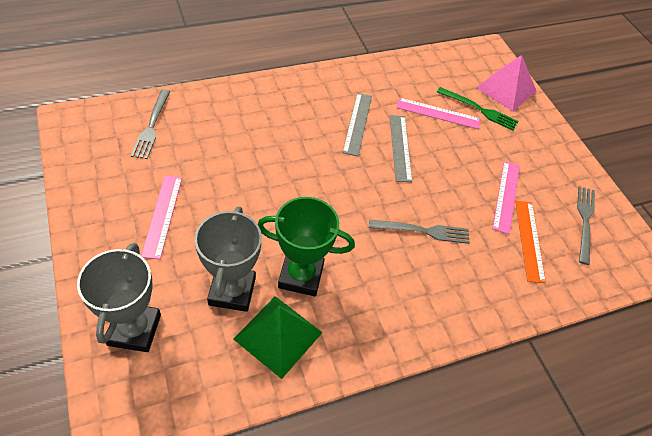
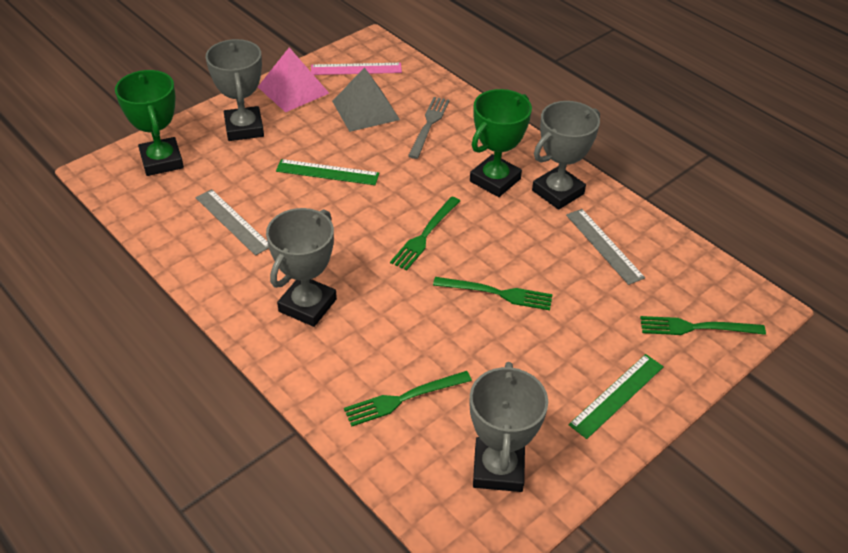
green fork: [437,87,518,130] = 1 -> [344,371,472,426] [390,196,460,271] [433,277,553,310] [640,316,766,335] = 4
green pyramid: [233,296,323,379] = 1 -> none = 0
green ruler: none = 0 -> [276,159,379,185] [569,354,664,439] = 2
green trophy: [258,197,355,296] = 1 -> [115,70,184,176] [470,89,532,197] = 2
grey fork: [131,89,170,159] [369,219,470,244] [577,186,595,265] = 3 -> [408,97,450,159] = 1
grey pyramid: none = 0 -> [332,67,400,132] = 1
grey trophy: [77,243,161,352] [195,207,262,312] = 2 -> [206,39,264,141] [266,208,337,327] [469,362,548,492] [532,101,600,210] = 4
orange ruler: [515,201,546,283] = 1 -> none = 0
pink ruler: [141,176,182,259] [397,98,481,129] [492,161,520,234] = 3 -> [311,63,402,75] = 1

